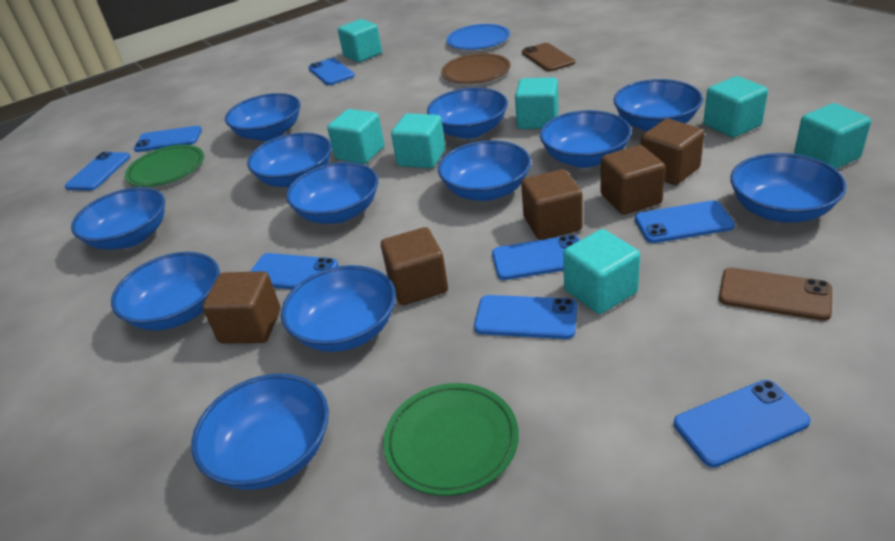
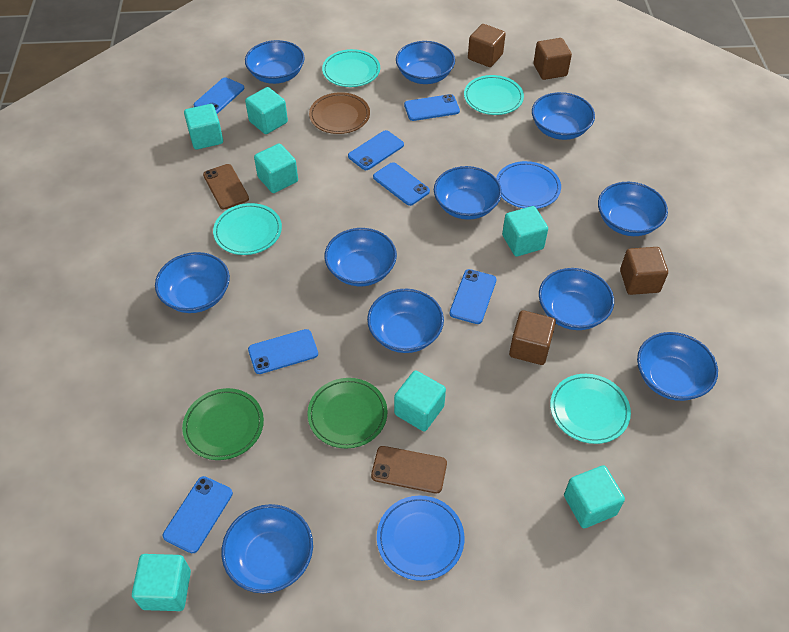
blue bowl: [71,187,165,250] [111,252,220,331] [191,374,329,490] [225,93,300,141] [247,133,332,188] [281,265,396,352] [286,162,378,224] [427,88,508,139] [438,140,531,201] [540,110,632,168] [614,79,703,132] [730,153,847,223] = 12 -> [155,252,230,313] [221,504,313,593] [245,40,305,84] [324,228,397,286] [367,289,444,353] [396,41,455,84] [434,166,502,220] [532,92,595,140] [539,268,614,330] [598,182,668,236] [637,332,718,401] = 11
blue phone: [65,152,130,191] [134,126,202,152] [250,253,338,290] [308,58,355,85] [474,295,577,339] [492,235,580,280] [635,200,735,243] [674,380,811,467] = 8 -> [163,476,233,553] [194,77,244,114] [248,329,318,374] [348,130,404,170] [373,162,430,206] [404,94,460,121] [449,269,496,324] = 7
blue plate: [446,24,510,50] = 1 -> [377,496,464,581] [496,161,561,209] = 2
brown cube: [202,271,280,344] [381,227,448,305] [521,169,583,240] [600,145,665,215] [641,119,704,185] = 5 -> [468,24,506,67] [509,310,556,365] [533,38,572,80] [620,247,668,295] = 4
turquoise plate: none = 0 -> [213,203,282,255] [322,49,380,87] [464,75,524,115] [550,374,631,444] = 4

